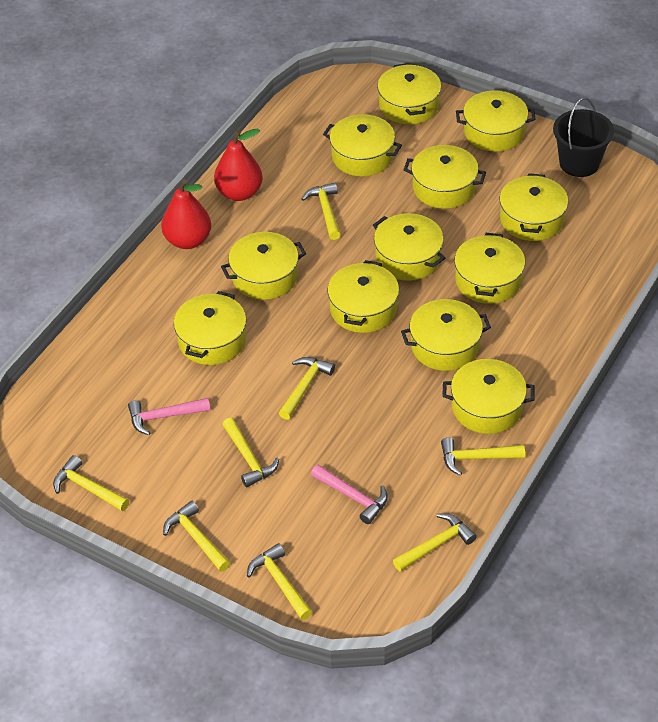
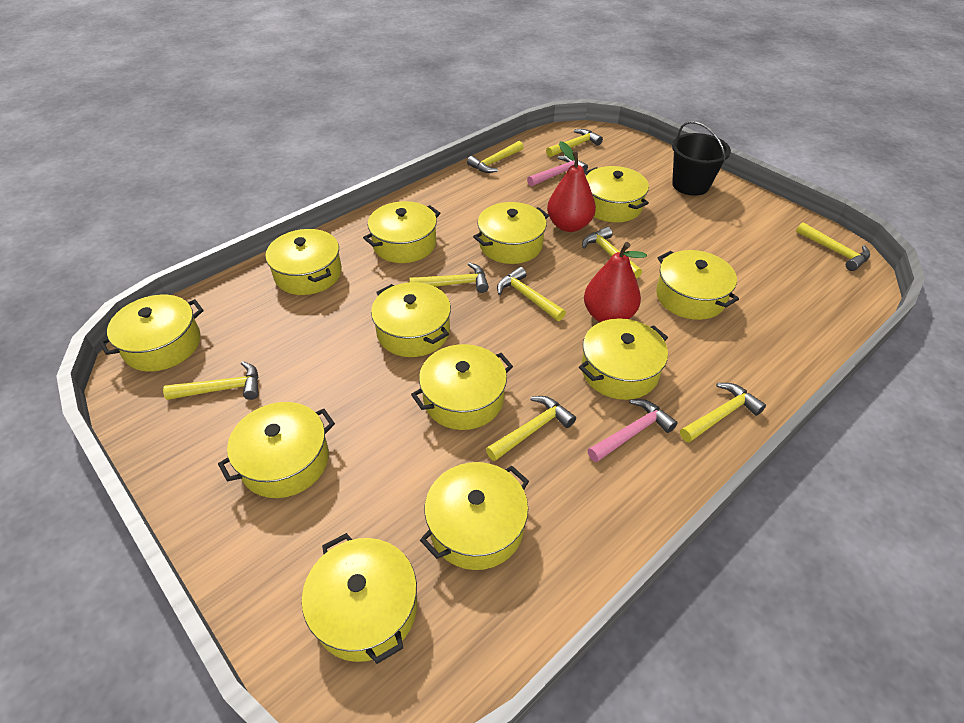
yellow hammer: [53,455,129,511] [163,501,230,572] [222,418,279,487] [247,543,313,620] [279,357,335,420] [302,183,341,240] [393,513,477,571] [441,437,525,476] = 8 -> [163,361,259,400] [410,262,489,293] [467,141,524,173] [486,396,576,461] [497,267,566,321] [546,129,603,157] [582,227,642,278] [680,383,766,443] [796,222,870,271] = 9

